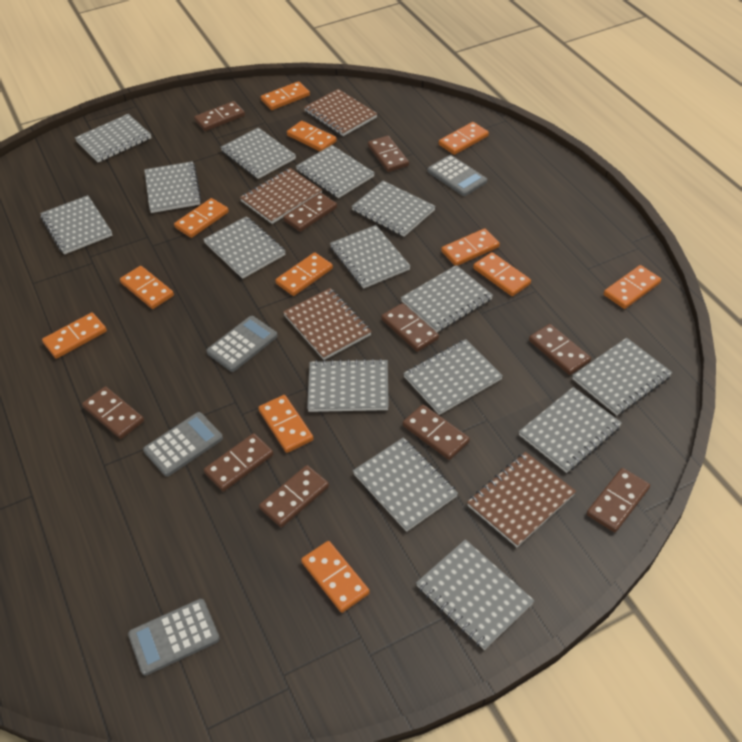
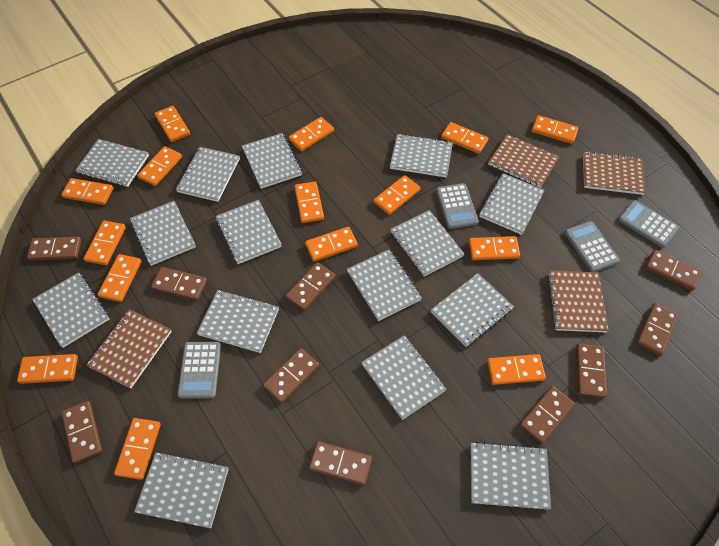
orange domino: [42,312,107,359] [120,266,174,309] [174,198,229,238] [258,395,314,453] [261,81,310,110] [275,252,333,296] [287,121,337,151] [301,541,370,613] [439,122,489,155] [441,228,500,266] [473,252,531,296] [604,265,661,309] = 12 -> [17,354,78,384] [61,178,113,205] [84,221,126,265] [98,254,141,302] [114,418,161,480] [137,146,182,186] [155,106,190,142] [288,117,334,151] [294,181,324,223] [305,227,358,262] [374,175,420,215] [441,122,488,154] [469,236,520,260] [487,354,546,385] [532,115,579,144] = 15

